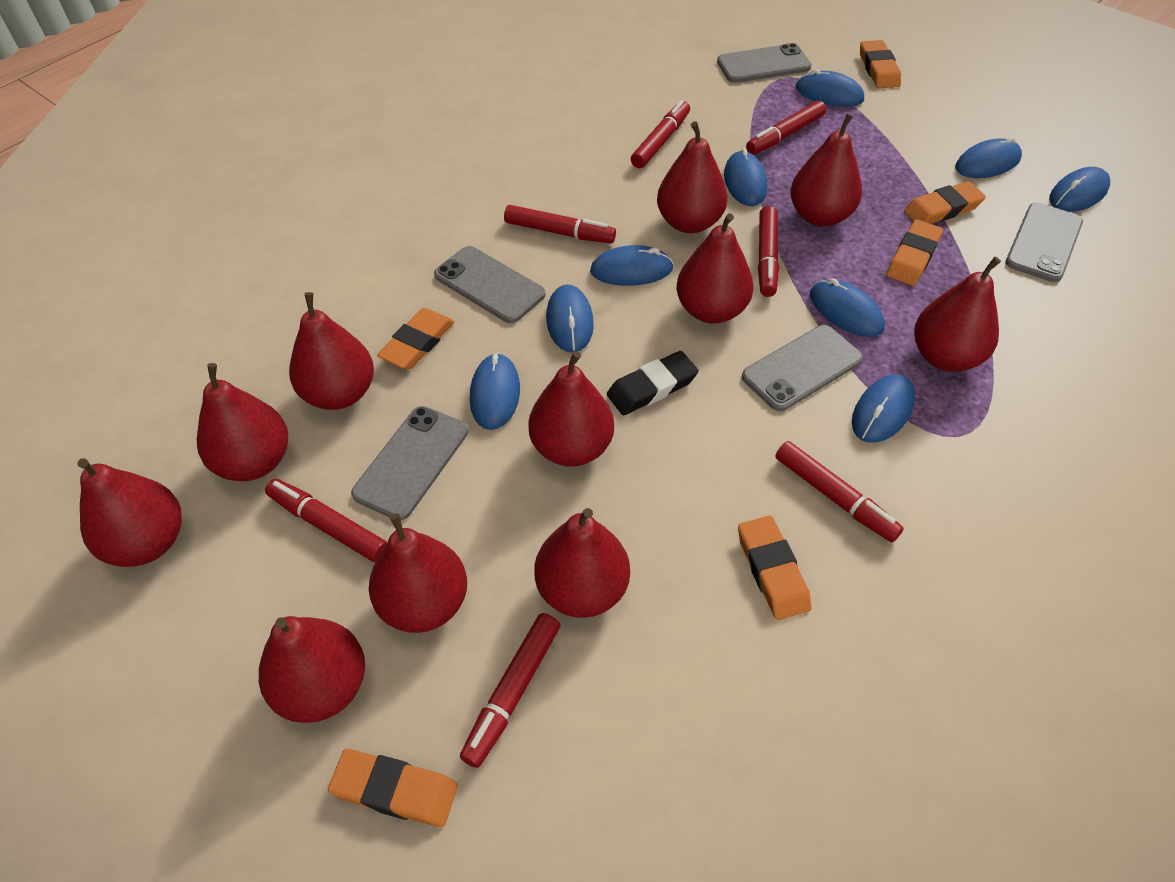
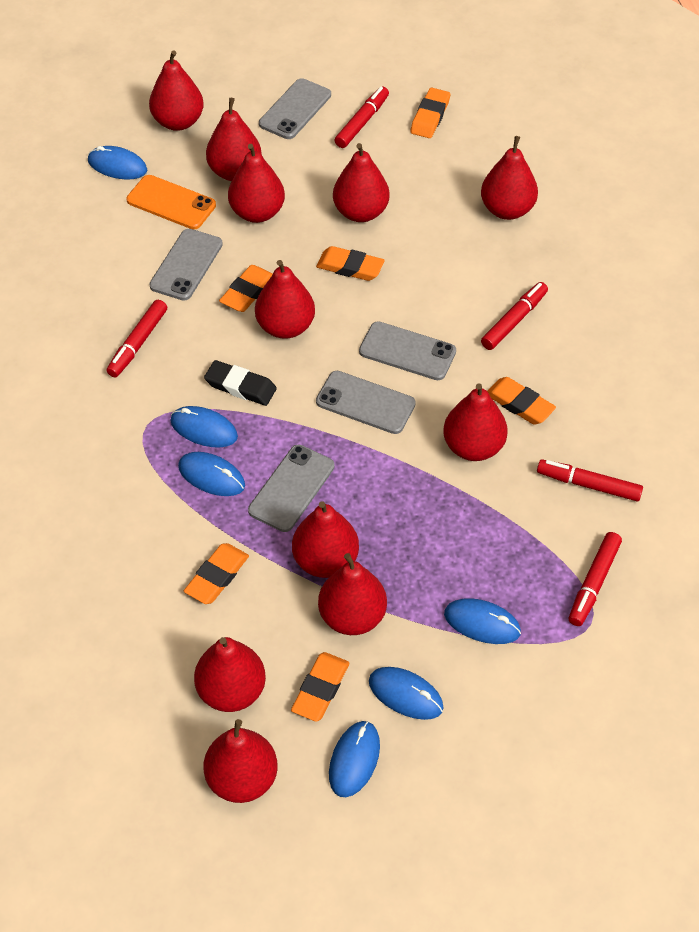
blue mouse: [470,353,520,430] [546,284,594,353] [590,245,674,286] [724,148,767,206] [796,69,864,107] [810,278,885,337] [852,374,915,443] [955,137,1022,178] [1049,167,1110,212] = 9 -> [88,146,147,179] [170,406,238,447] [178,452,245,496] [329,721,380,797] [369,667,444,720] [444,598,521,644] = 6
orange phone: none = 0 -> [126,175,216,229] = 1
red marker: [265,479,387,562] [460,613,560,768] [504,205,616,244] [631,100,690,168] [746,100,826,155] [758,206,779,297] [775,441,904,542] = 7 -> [106,300,167,377] [335,86,389,148] [481,282,548,350] [537,459,643,502] [569,532,622,626] = 5

